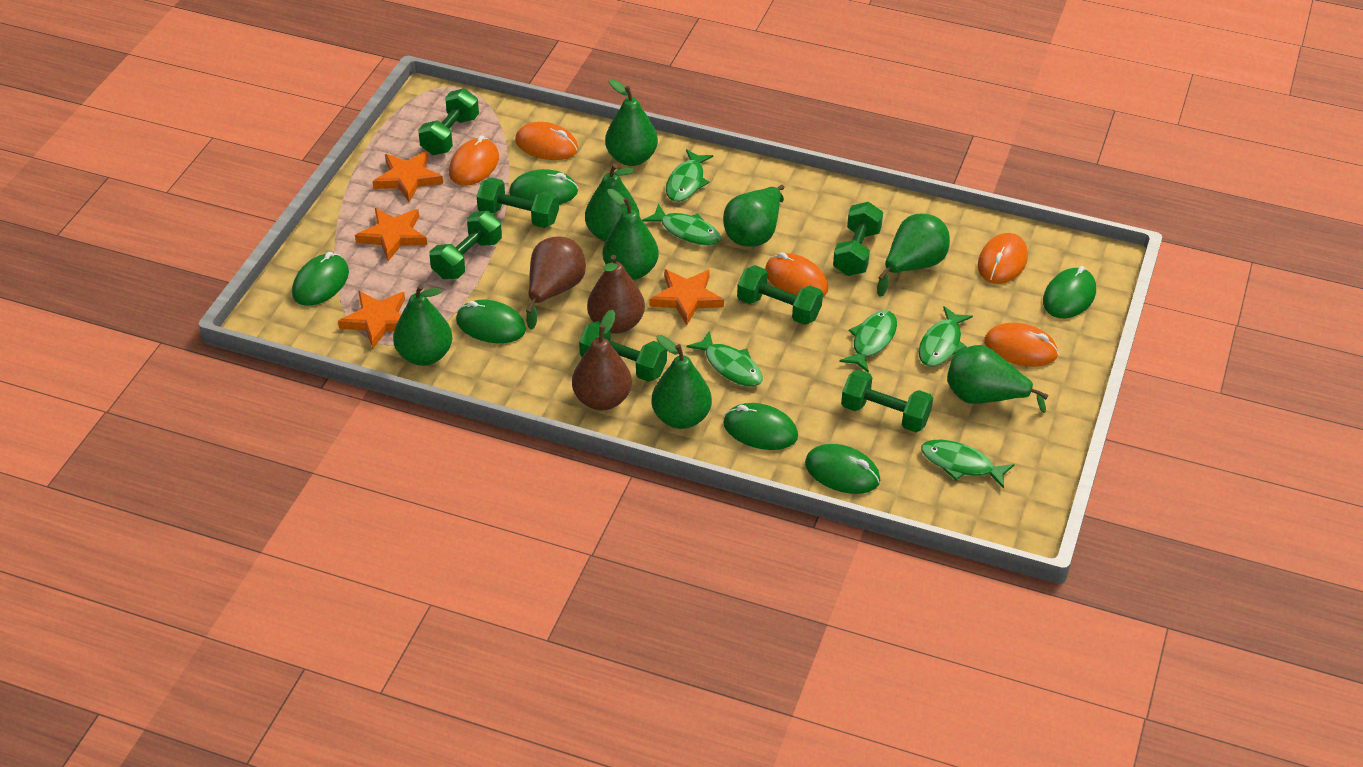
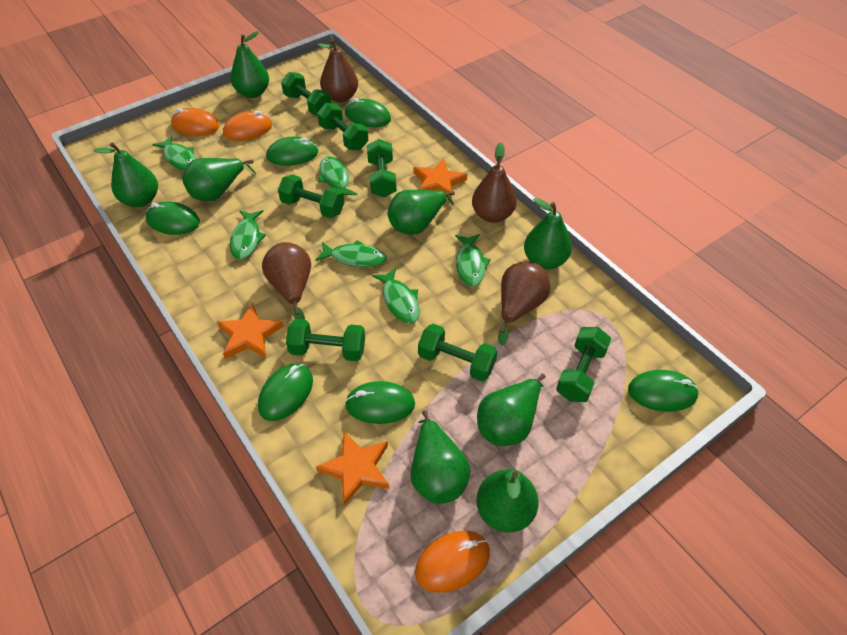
brown pear: [526,237,586,330] [572,310,632,411] [587,255,645,334] = 3 -> [262,242,311,320] [317,40,358,102] [472,142,517,223] [498,261,550,345] = 4
orange mouse: [449,135,499,186] [515,122,579,160] [765,252,828,296] [978,233,1028,284] [984,322,1059,367] = 5 -> [171,108,220,136] [223,111,273,141] [415,531,490,593] = 3
orange star: [338,291,405,348] [355,208,427,261] [372,151,443,202] [650,269,724,325] = 4 -> [217,303,284,359] [316,432,390,506] [414,158,467,199] = 3

